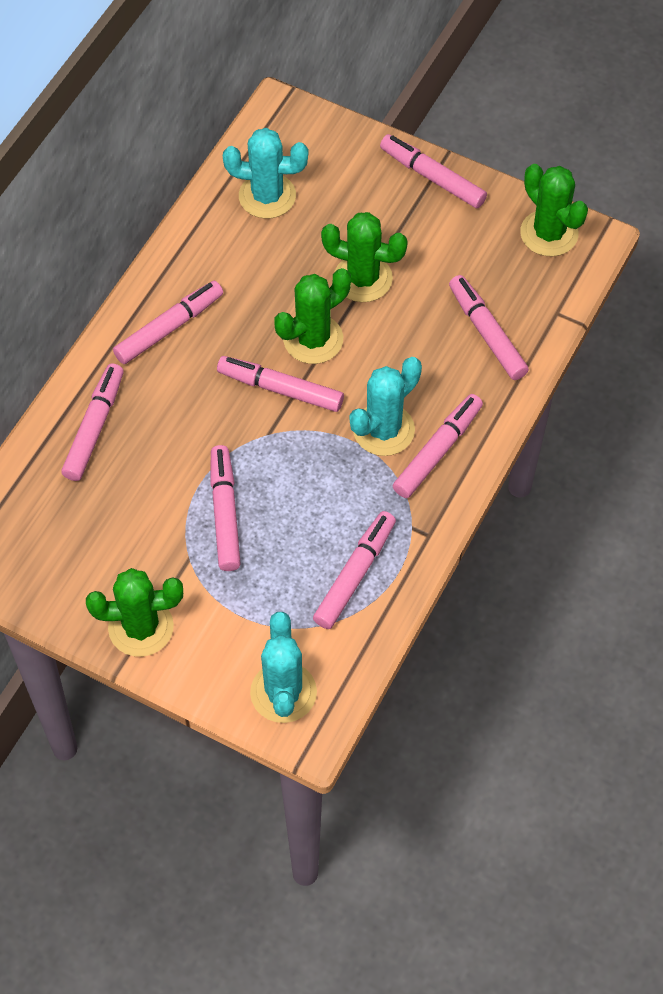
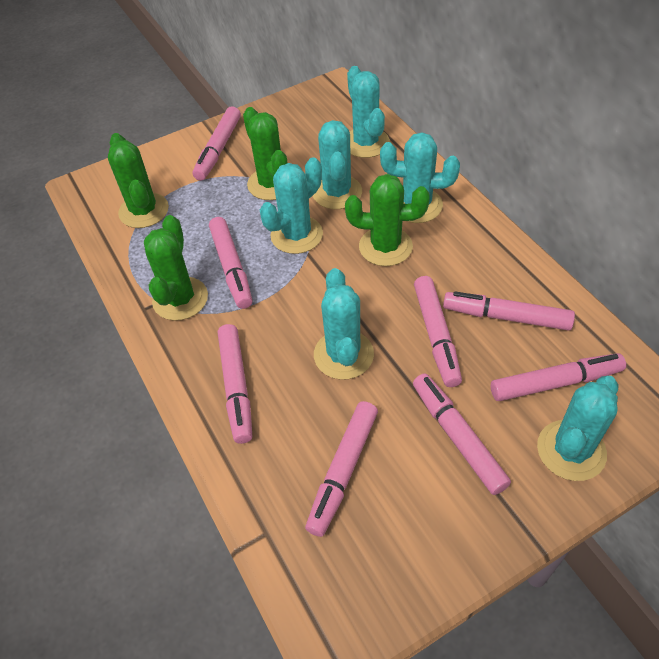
turquoise cactus: [223,128,308,219] [250,612,317,723] [350,357,422,456] = 3 -> [260,157,323,254] [313,120,362,209] [314,268,374,380] [347,66,390,158] [380,133,460,223] [537,376,619,481] = 6

